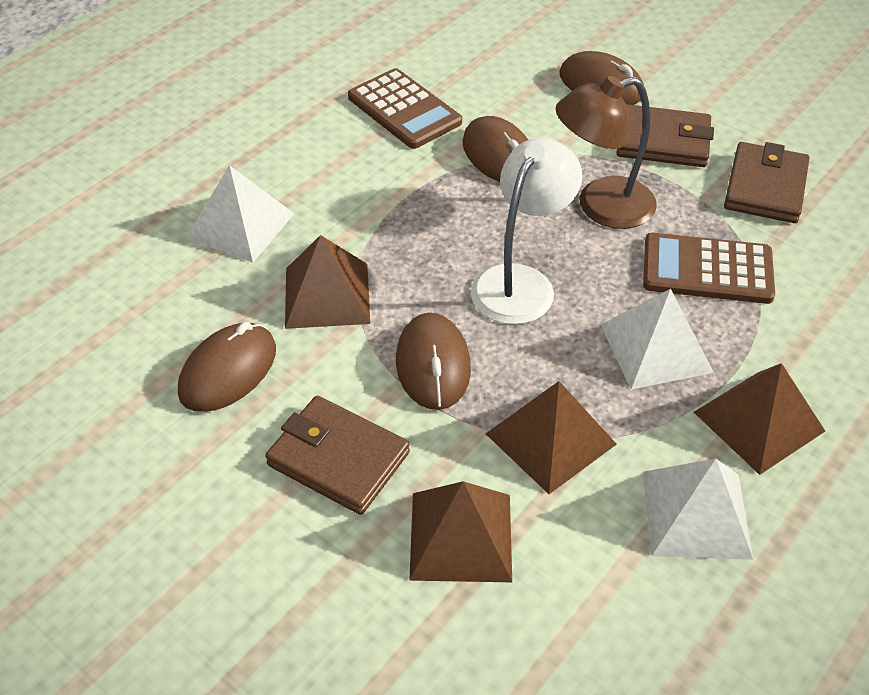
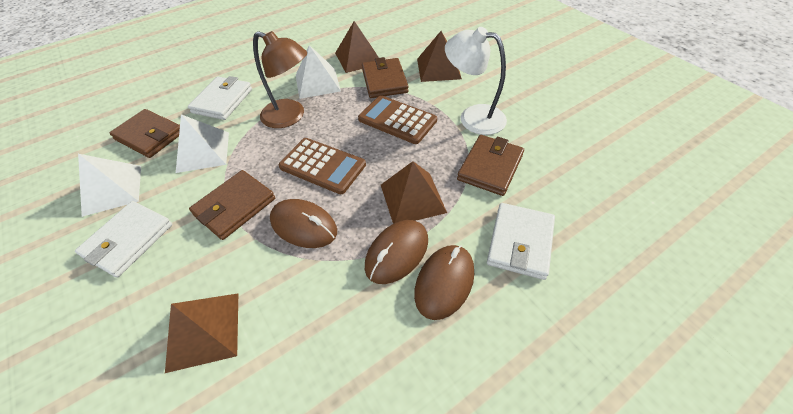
brown mouse: [178,322,276,412] [396,313,471,410] [462,116,528,182] [560,51,644,105] = 4 -> [270,199,337,248] [365,220,428,284] [414,245,474,320] = 3
brown wallet: [265,396,410,515] [616,104,714,167] [724,142,809,223] = 3 -> [109,109,180,158] [189,170,275,240] [362,57,409,98] [457,135,524,196] = 4
white wallet: none = 0 -> [75,201,172,277] [188,76,252,120] [487,203,555,280] = 3

